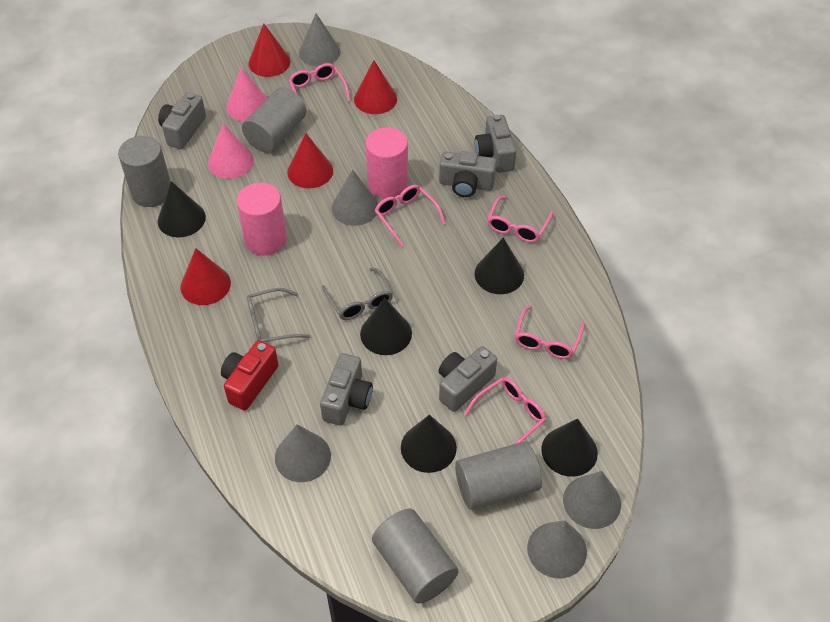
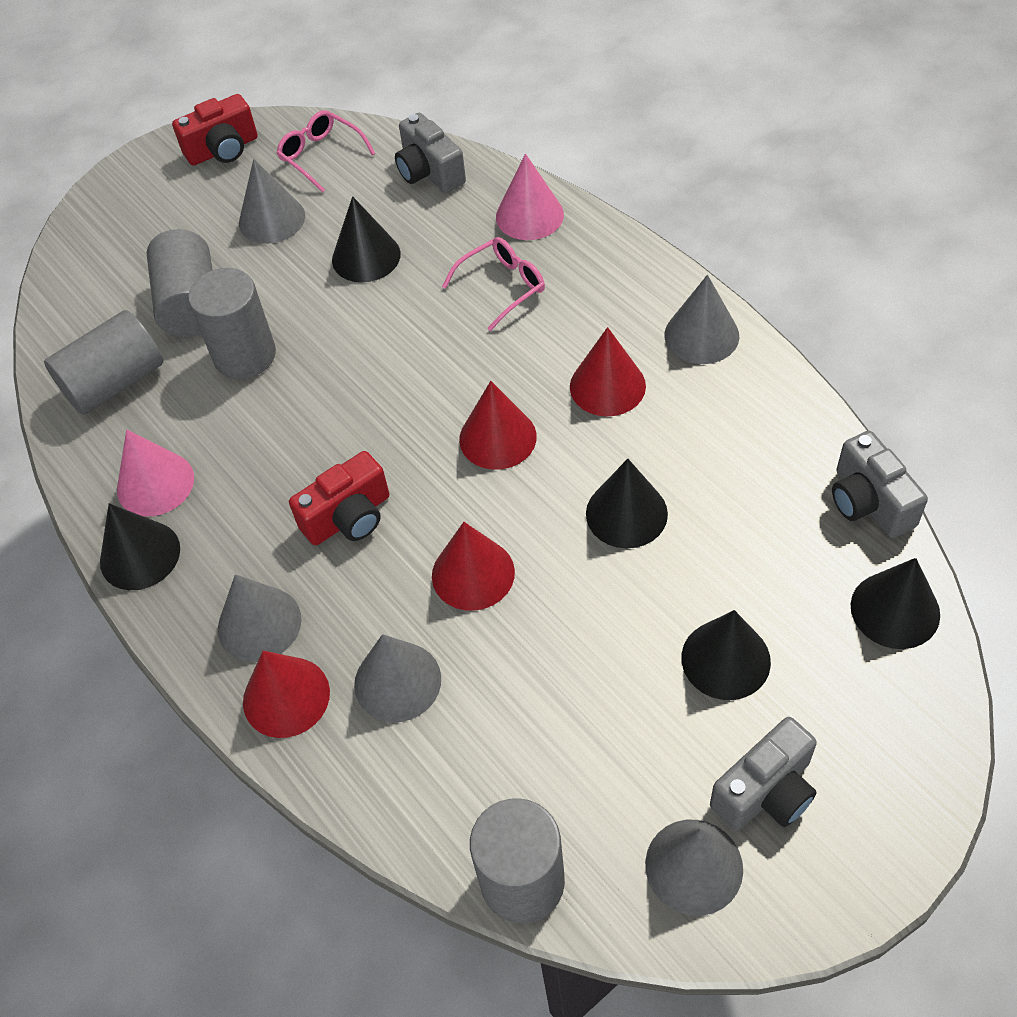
grey camera: [158,92,206,149] [320,353,373,425] [439,151,496,197] [439,346,497,412] [475,115,516,173] = 5 -> [395,113,466,193] [710,717,817,831] [832,431,928,538] = 3
grey glasses: [247,288,310,342] [322,267,393,320] = 2 -> none = 0
pink cylinder: [237,183,287,256] [365,127,408,198] = 2 -> none = 0
pink glasses: [289,63,350,114] [375,185,445,247] [464,377,546,444] [487,196,553,243] [515,305,585,359] = 5 -> [276,110,375,192] [442,237,545,331] = 2
red camera: [221,340,278,411] = 1 -> [172,94,258,166] [289,451,389,545] = 2

